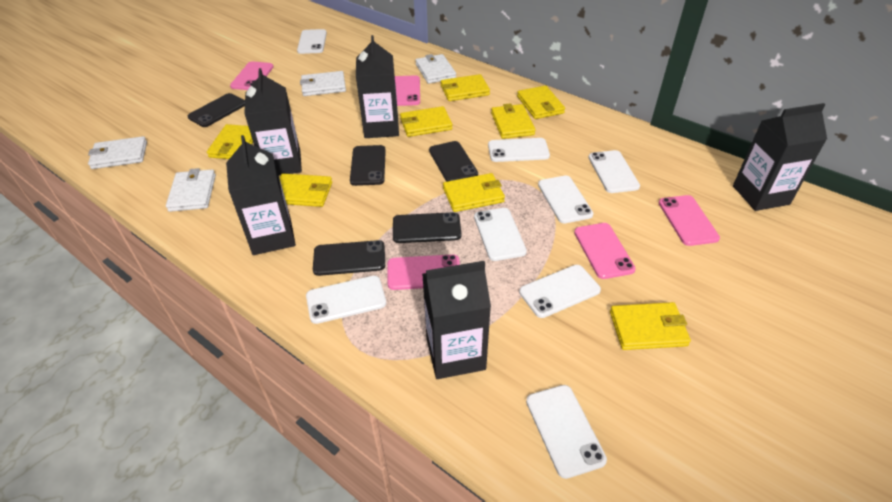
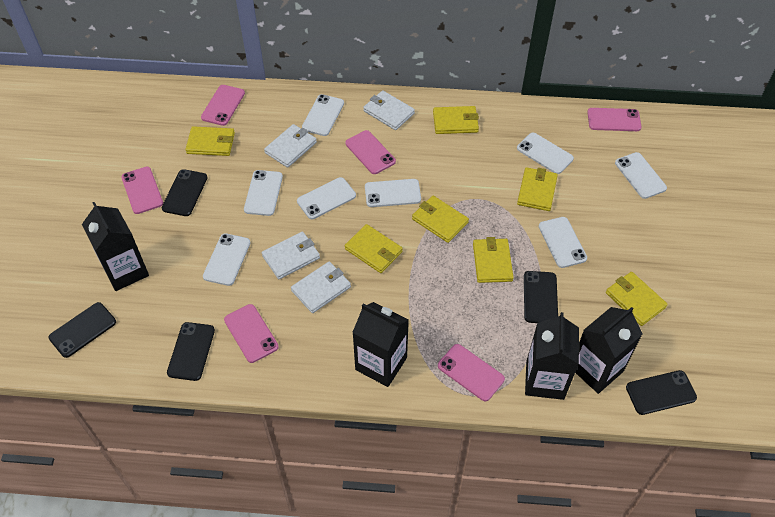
black carton: [226,135,296,255] [244,68,302,175] [356,35,399,138] [422,261,491,379] [733,103,827,211] = 5 -> [82,202,149,291] [352,302,409,387] [525,312,579,400] [575,307,643,394] = 4
pink phone: [230,61,274,90] [387,254,460,290] [395,75,420,106] [574,223,636,279] [659,195,720,246] = 5 -> [121,167,163,214] [201,85,245,126] [224,304,279,363] [345,130,396,174] [438,344,505,401] [587,108,642,131] = 6
yellow wallet: [207,124,253,159] [280,174,332,207] [400,106,452,137] [441,74,490,101] [443,173,505,212] [491,103,535,139] [517,86,565,119] [610,302,691,350] = 8 -> [185,126,235,156] [345,224,403,273] [412,196,469,243] [433,106,479,134] [473,237,514,283] [517,167,558,211] [606,272,668,326] = 7

